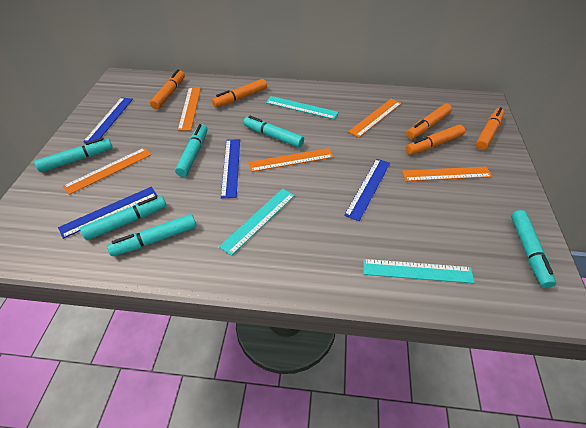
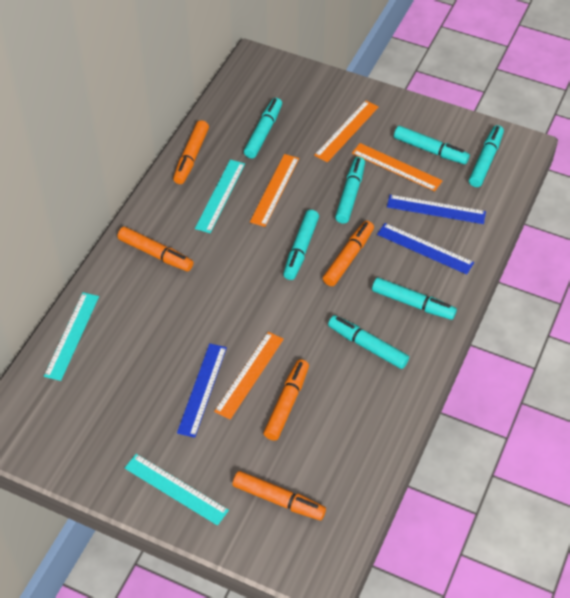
blue ruler: [58,187,158,239] [83,97,133,143] [221,139,240,198] [344,159,390,221] = 4 -> [177,343,227,438] [377,223,474,275] [387,195,486,224] = 3
orange ruler: [63,148,151,195] [178,87,201,131] [248,148,333,172] [348,99,401,137] [402,166,492,181] = 5 -> [214,332,284,419] [250,154,299,227] [314,100,379,162] [352,143,443,191] = 4
turquoise marker: [34,138,113,172] [80,196,166,240] [107,214,196,256] [175,124,208,177] [243,115,304,148] [511,210,556,288] = 6 -> [244,98,282,158] [283,210,319,280] [328,315,409,369] [335,157,365,224] [372,278,457,320] [394,126,470,164] [469,125,504,187] = 7

